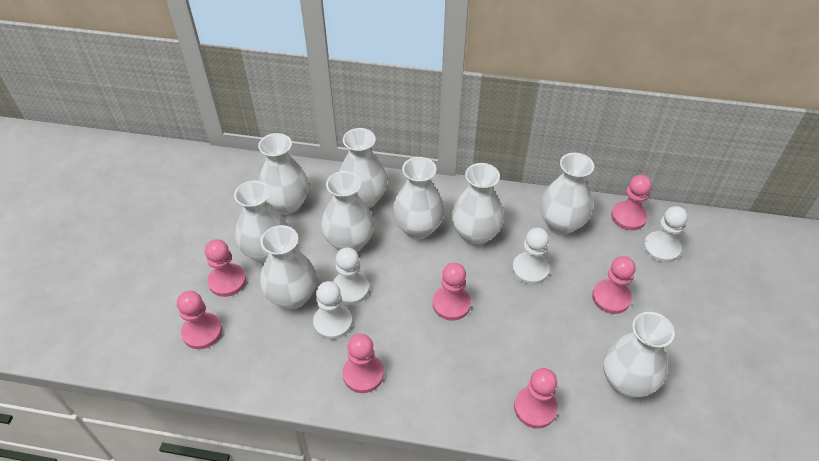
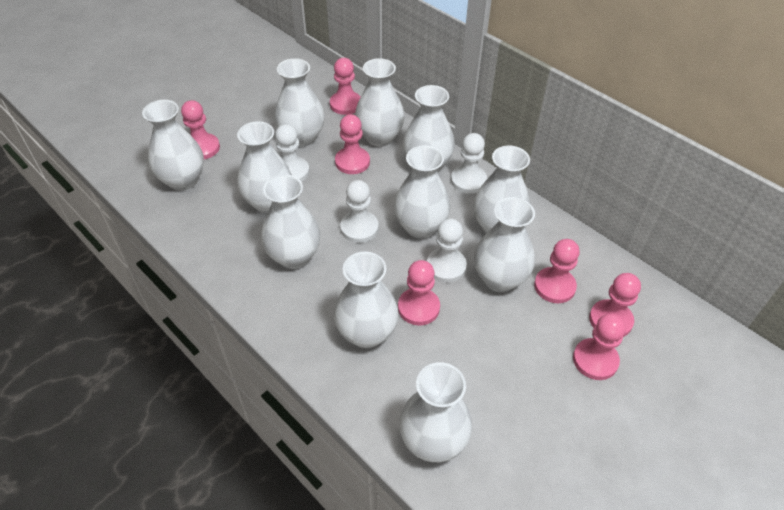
white vase: [234,181,288,264] [258,133,309,215] [260,225,317,310] [321,171,374,252] [339,128,387,208] [393,157,445,239] [452,163,504,246] [540,153,594,235] [603,312,675,398] = 9 -> [142,100,204,191] [237,121,292,214] [261,174,320,269] [274,58,325,147] [334,252,399,348] [355,58,405,147] [394,145,450,239] [399,362,472,462] [403,85,455,172] [473,146,530,233] [474,197,535,292] = 11

